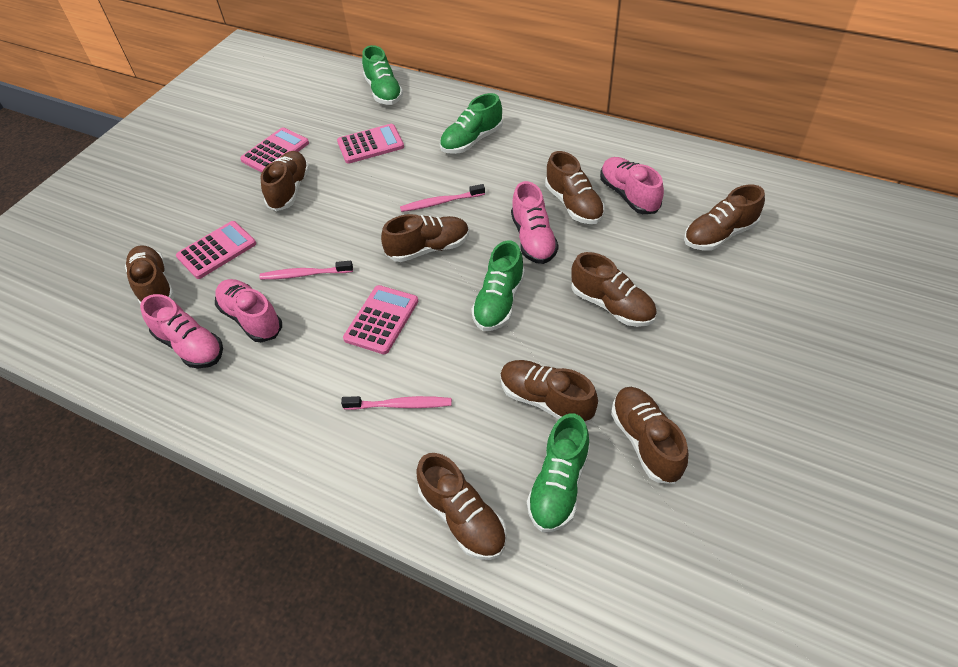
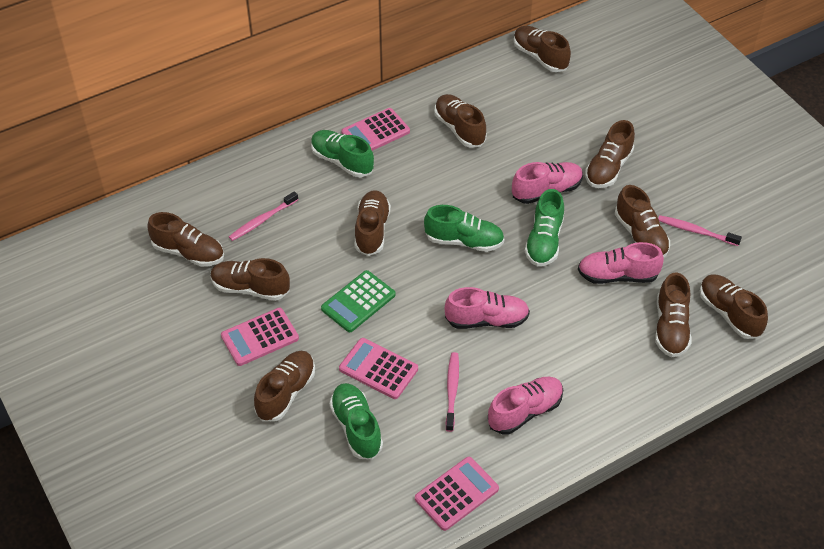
brown shoe: [125,245,175,304] [260,151,310,211] [381,214,469,262] [416,453,507,560] [500,360,598,423] [545,151,605,224] [571,252,657,327] [611,387,688,484] [684,185,765,250] = 9 -> [147,212,224,267] [211,258,290,301] [254,351,315,422] [355,190,391,256] [435,94,487,148] [513,26,571,72] [585,120,635,188] [615,185,670,257] [655,272,691,357] [700,274,768,339] = 10
green calculator: none = 0 -> [321,270,396,332] = 1

